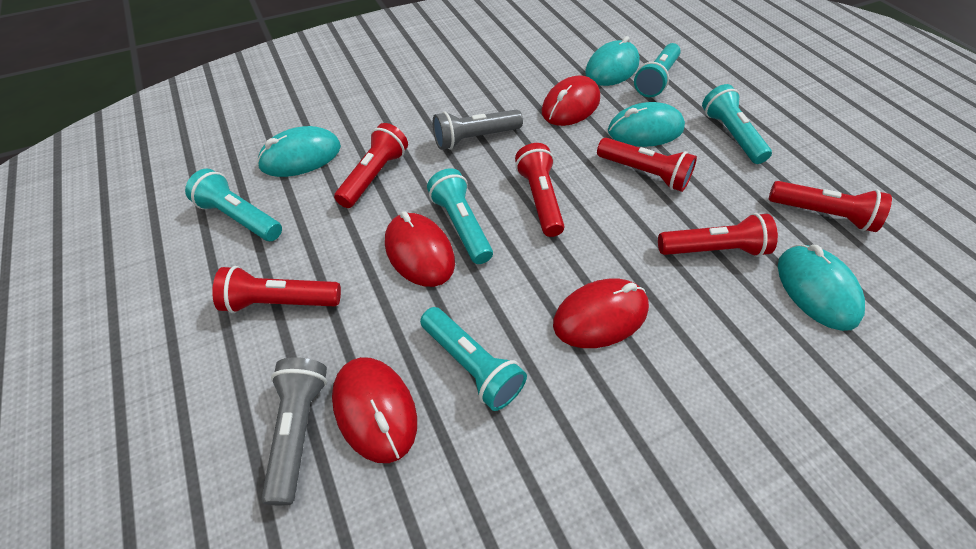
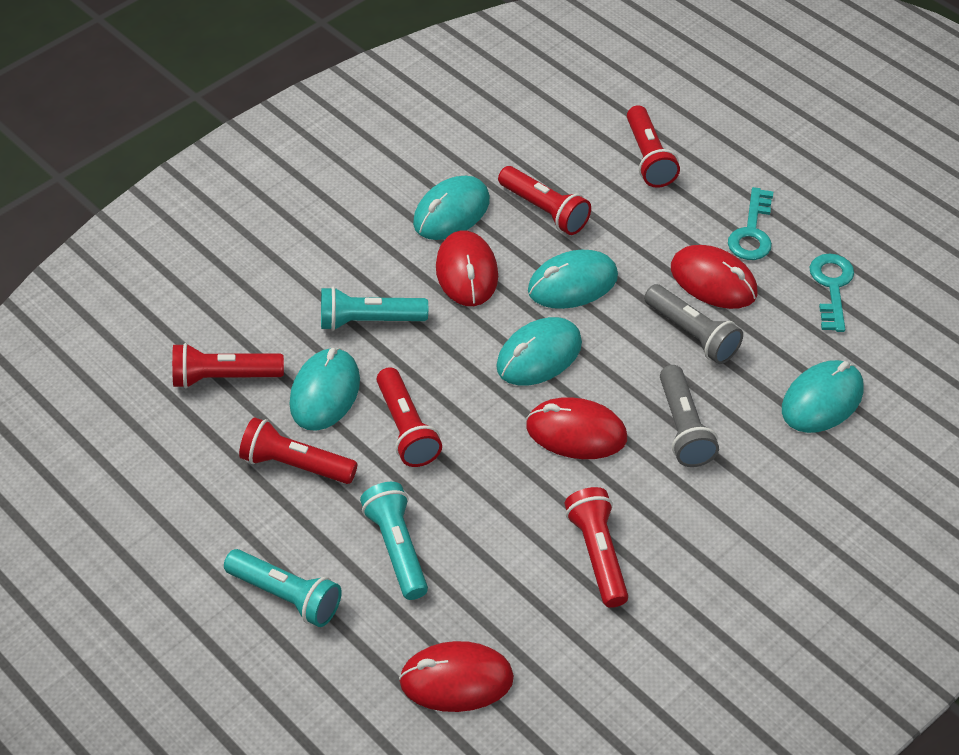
turquoise flashlight: [185,169,282,241] [420,307,527,411] [427,168,493,264] [634,43,681,97] [702,84,772,164] = 5 -> [224,549,342,627] [321,287,428,331] [360,482,428,600] = 3
turquoise key: none = 0 -> [728,187,773,260] [809,253,854,332] = 2
turquoise mouse: [257,126,341,177] [585,36,640,86] [608,102,685,147] [778,244,865,331] = 4 -> [290,348,360,431] [413,176,490,240] [496,317,582,386] [528,250,618,309] [782,360,864,433] = 5

